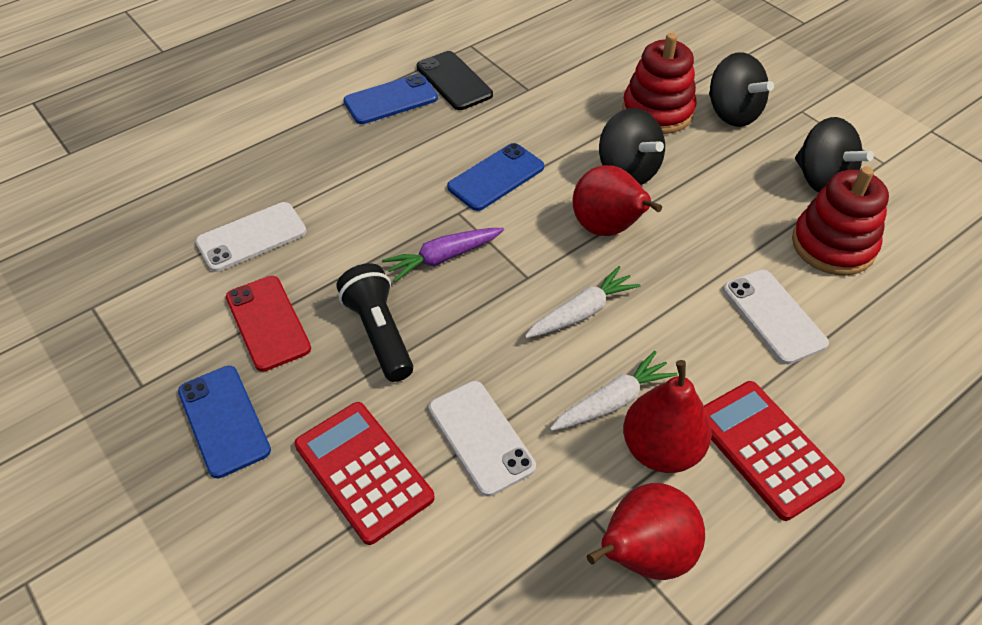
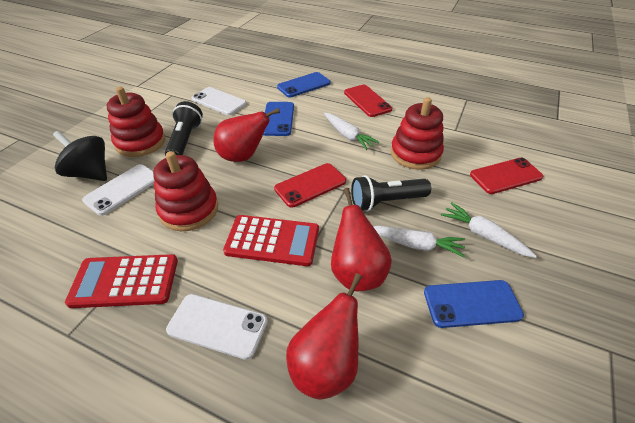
black flashlight: [336,263,413,382] = 1 -> [165,101,203,156] [351,175,431,211] = 2
black phone: [416,51,493,110] = 1 -> none = 0
black spinning top: [599,108,665,185] [709,52,774,127] [795,117,874,193] = 3 -> [53,130,107,181] = 1
purple carrot: [382,228,504,282] = 1 -> none = 0
red phone: [226,276,311,372] = 1 -> [274,163,346,208] [344,85,392,117] [470,157,544,194] = 3
red stacking toy: [622,33,697,134] [792,167,889,276] = 2 -> [106,87,165,157] [153,151,218,231] [391,97,444,170] = 3
white carrot: [525,266,641,338] [550,351,678,431] = 2 -> [324,113,380,150] [373,226,465,257] [441,202,537,258] = 3

